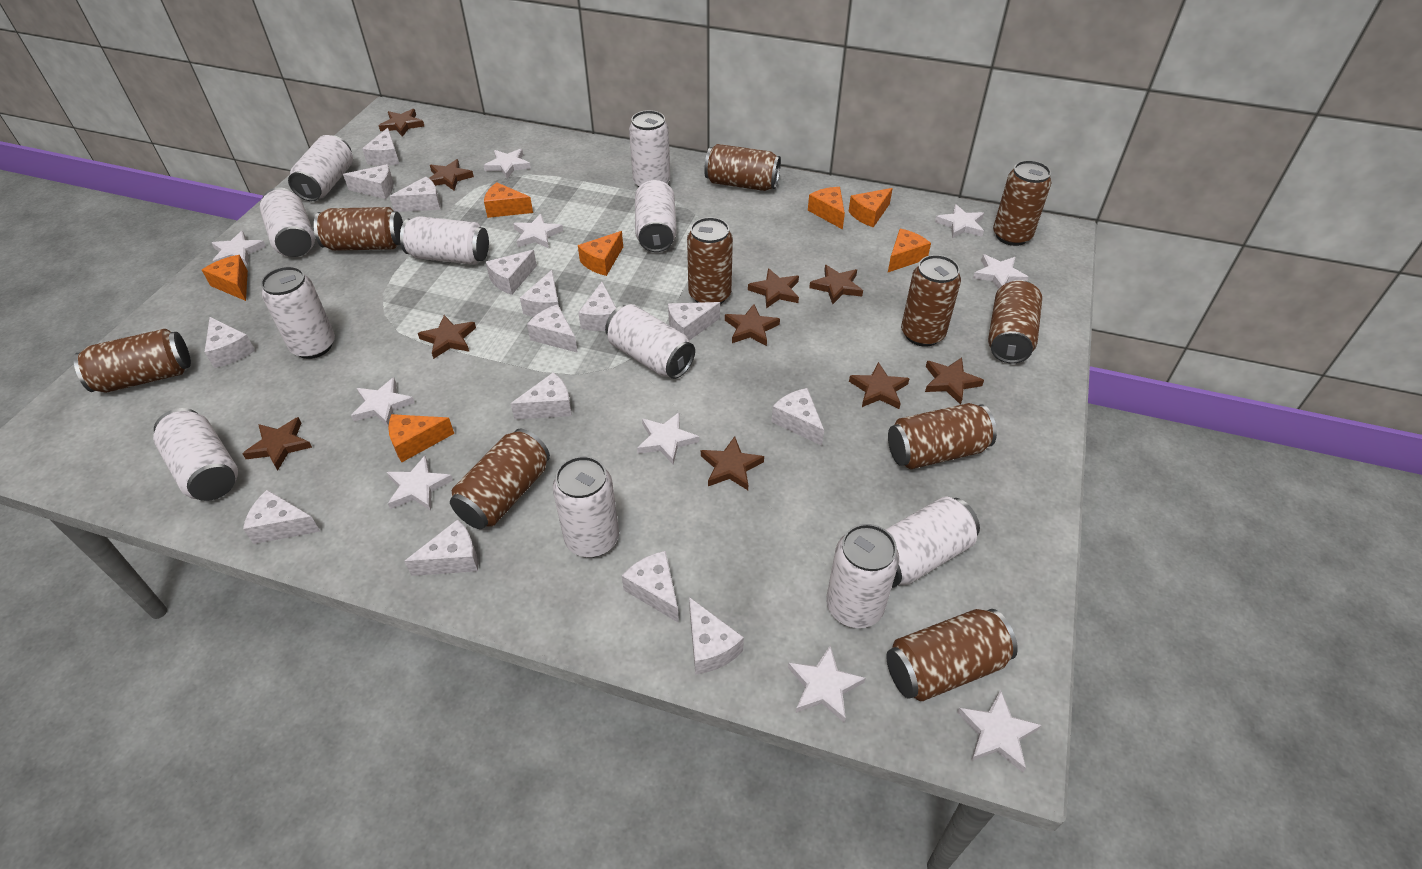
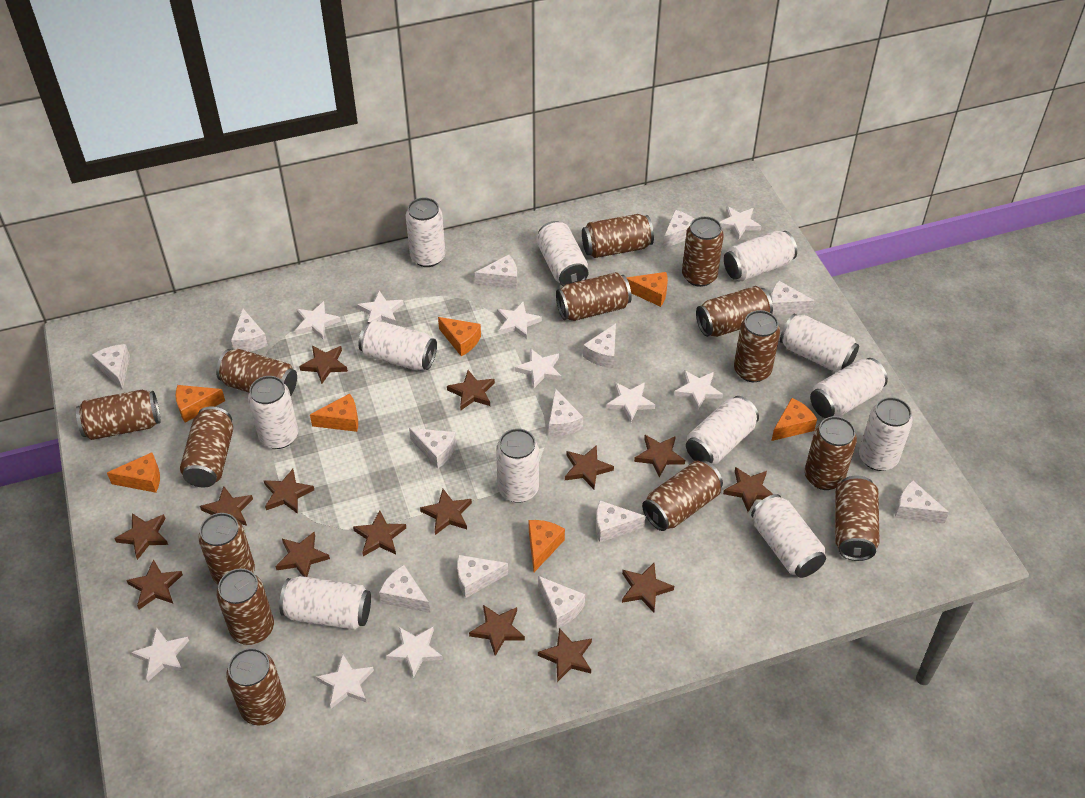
brown can: [73,329,191,393] [314,207,403,251] [450,429,550,529] [687,217,733,304] [704,144,781,191] [886,609,1018,701] [888,403,997,469] [901,255,961,347] [988,280,1042,364] [993,160,1051,246] = 10 -> [76,390,160,440] [180,407,233,487] [198,513,255,585] [216,349,297,396] [217,569,274,645] [226,648,286,725] [556,272,632,321] [582,214,654,258] [642,461,723,531] [682,216,724,287] [696,286,773,337] [734,310,780,382] [805,416,857,490] [835,476,880,561] = 14
brown star: [242,417,312,470] [379,109,424,137] [418,315,476,359] [429,159,474,190] [701,436,764,490] [725,304,780,346] [748,268,799,308] [809,265,863,304] [849,362,910,409] [925,357,984,405] = 10 -> [114,513,168,560] [126,559,183,609] [200,486,253,526] [263,469,314,514] [275,532,330,577] [299,346,348,384] [353,510,406,556] [420,489,472,535] [447,370,495,410] [469,605,525,656] [538,628,592,682] [565,445,614,489] [622,563,674,612] [634,435,685,478] [723,467,774,512] = 15
white can: [153,408,238,501] [260,188,315,257] [261,266,335,359] [288,135,353,201] [400,216,489,265] [553,456,619,558] [605,304,695,379] [629,110,670,187] [635,180,676,252] [826,524,899,628] [885,496,980,587] = 11 -> [248,376,298,449] [279,576,371,630] [358,320,437,371] [406,197,445,267] [496,428,539,503] [536,221,588,286] [686,396,759,465] [724,231,797,281] [751,494,826,578] [780,314,859,373] [810,358,888,418] [859,397,913,471] = 12
white cheese: [205,317,255,368] [243,490,320,544] [343,164,394,199] [362,128,399,166] [389,177,440,212] [404,519,478,576] [486,250,537,295] [510,372,572,420] [520,270,559,317] [527,304,578,353] [578,282,616,331] [622,551,679,623] [668,302,720,340] [689,597,744,674] [771,388,824,446] = 15 -> [92,344,130,390] [231,309,268,352] [379,565,430,613] [409,428,456,468] [457,555,508,598] [475,255,517,289] [538,576,585,629] [549,388,583,436] [583,323,616,368] [596,500,646,542] [663,210,694,249] [771,281,815,315] [895,480,949,524] = 13

